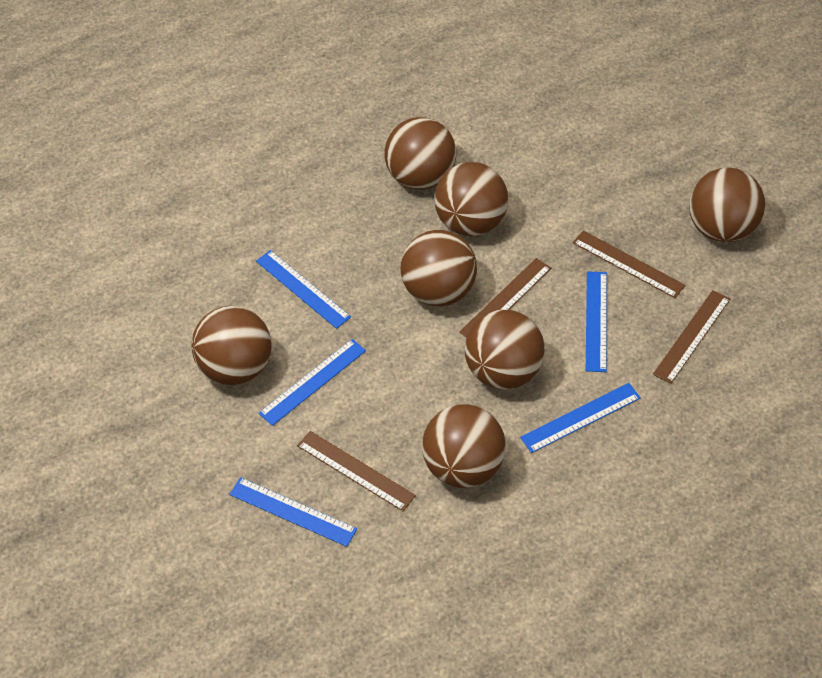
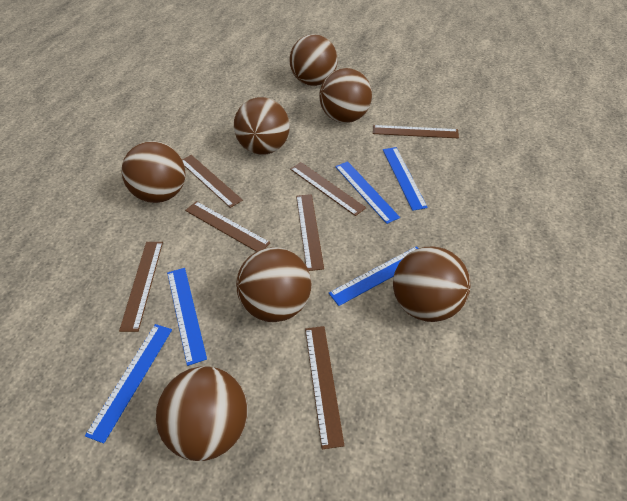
brown ruler: [297,431,416,511] [459,258,551,337] [573,230,685,298] [653,290,730,384] = 4 -> [119,242,163,332] [182,155,243,208] [185,201,270,252] [290,162,366,216] [296,194,324,271] [305,326,345,449] [373,125,459,138] = 7

